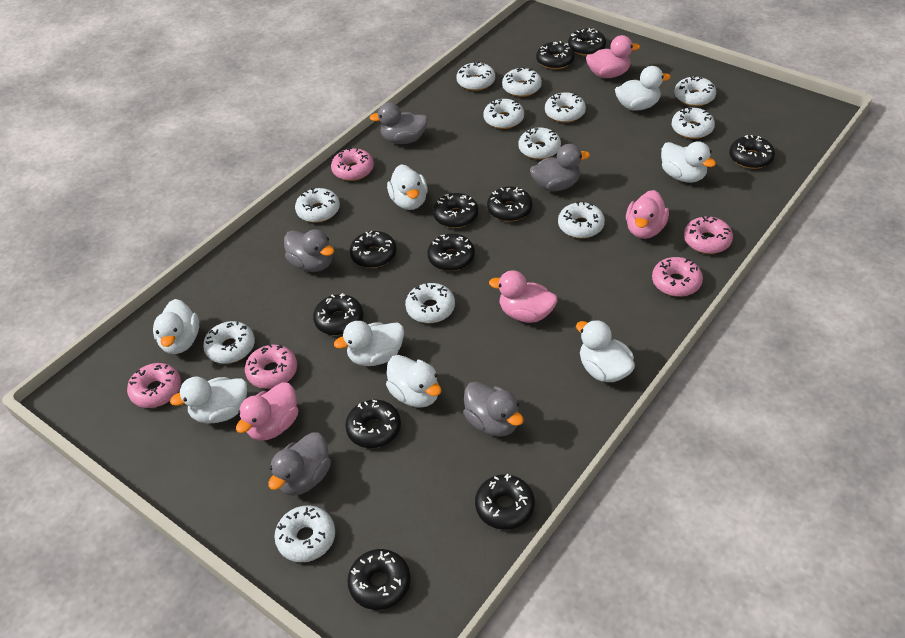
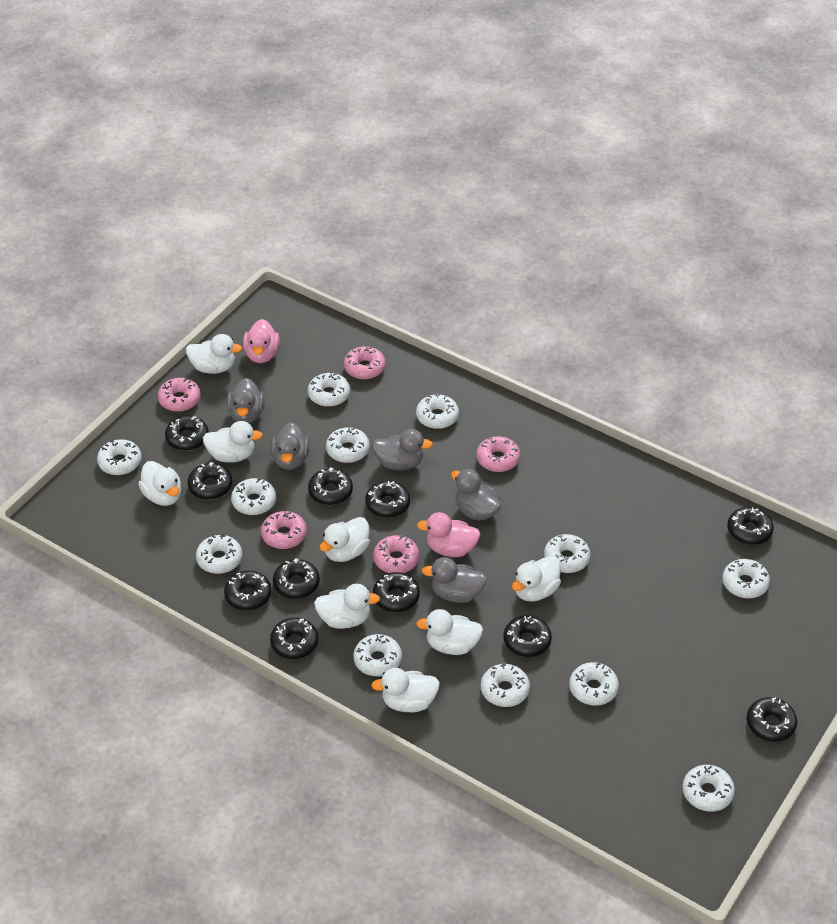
pink duck: [236,382,298,441] [489,270,557,323] [586,35,640,78] [626,190,669,239] = 4 -> [243,319,280,363] [417,512,481,557] = 2

